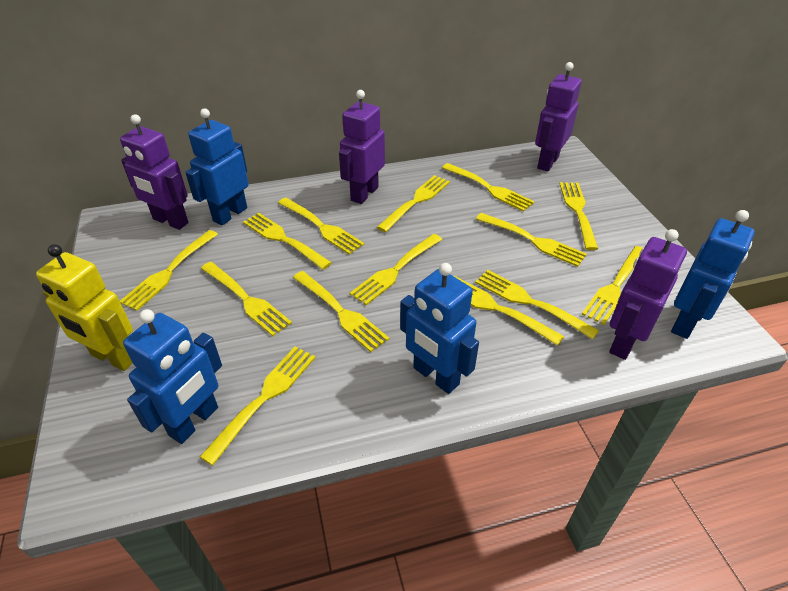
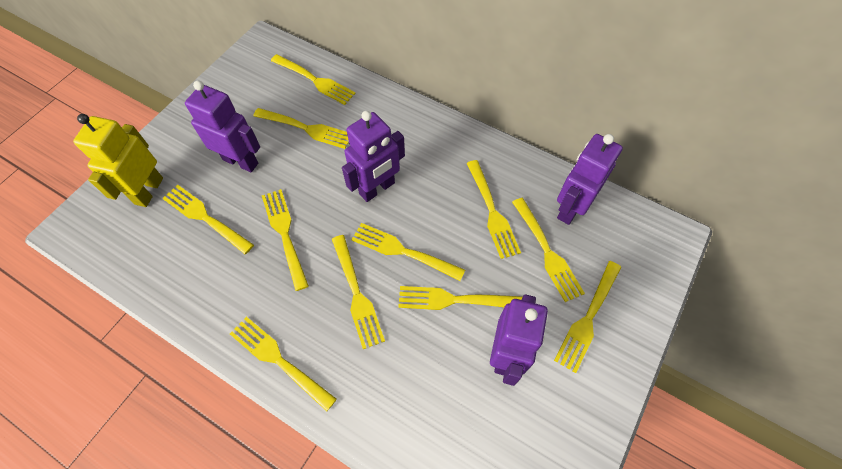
blue robot: [123,309,222,444] [185,108,249,225] [400,263,479,394] [671,210,755,339] = 4 -> none = 0
yellow fork: [120,230,218,311] [200,346,316,466] [201,262,292,336] [243,213,332,270] [278,198,364,255] [293,271,389,352] [350,234,442,305] [377,175,450,232] [442,163,535,212] [454,276,565,346] [475,270,599,339] [476,213,587,267] [559,182,598,250] [582,246,642,325] = 14 -> [162,185,254,254] [230,317,337,411] [253,108,349,149] [262,189,309,291] [271,54,356,105] [332,235,385,349] [352,223,465,281] [398,286,523,310] [466,160,521,259] [512,198,585,302] [554,261,621,373] = 11

